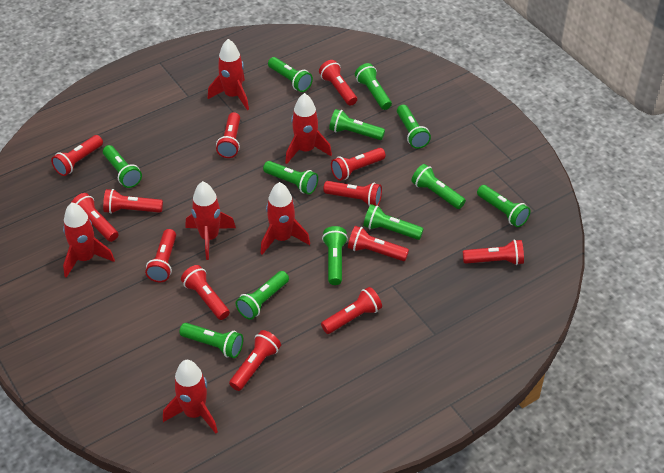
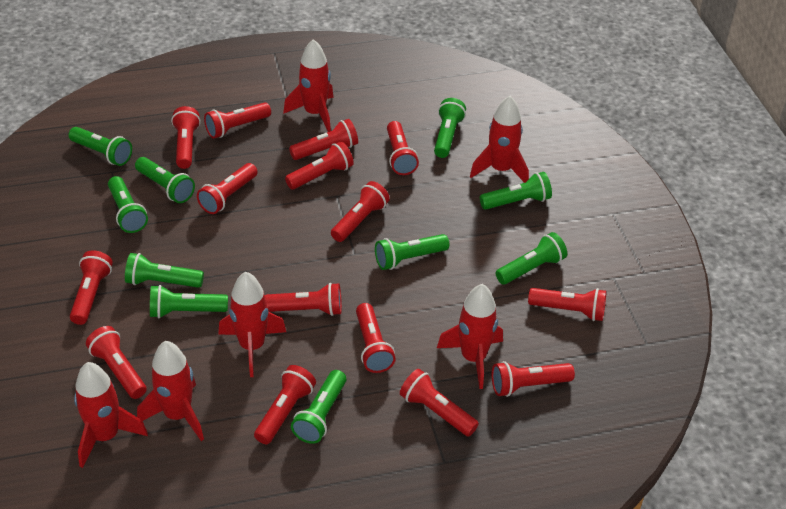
green flashlight: [103,145,142,188] [179,323,243,358] [236,271,289,320] [263,161,318,194] [268,57,313,92] [322,226,348,285] [329,109,385,140] [355,63,392,110] [363,204,424,240] [397,105,431,149] [411,164,466,209] [477,185,531,227] = 12 -> [69,127,132,166] [108,176,148,233] [125,253,204,288] [135,157,195,203] [150,285,228,318] [291,370,346,444] [375,234,449,270] [434,98,466,158] [480,172,552,210] [496,232,567,284] = 10
red flashlight: [51,135,103,176] [71,193,118,242] [103,189,163,214] [145,229,176,282] [181,265,230,320] [216,112,240,158] [229,330,281,391] [319,60,357,106] [321,287,382,334] [323,181,382,206] [331,148,386,181] [348,226,409,261] [463,239,524,265] = 13 -> [70,250,113,325] [86,326,147,399] [171,106,201,169] [197,163,258,214] [204,102,271,139] [254,365,316,444] [265,283,342,316] [285,141,354,189] [289,119,358,160] [331,181,390,242] [356,303,396,373] [387,121,419,175] [400,369,479,437] [492,361,575,397] [528,288,607,321] = 15

